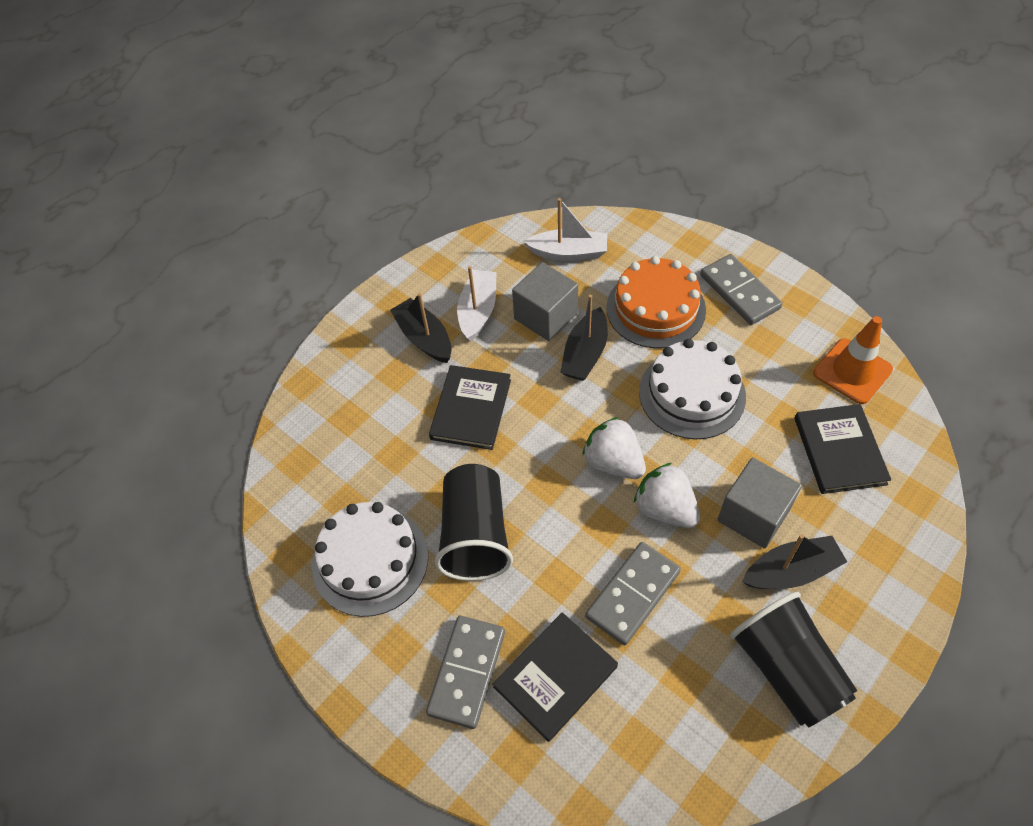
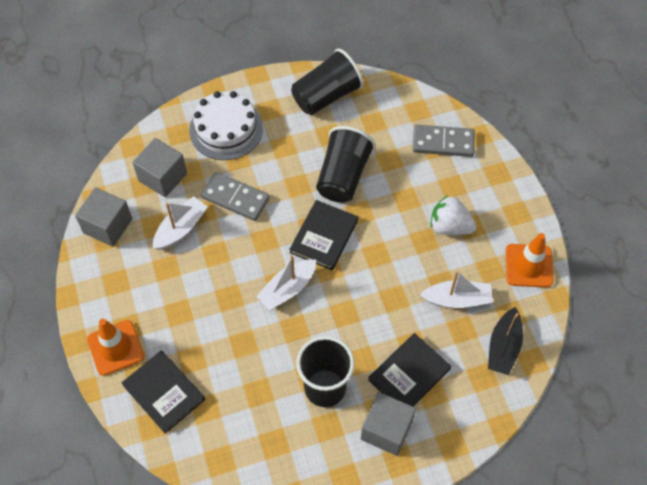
black boat: [390,293,451,363] [560,295,608,381] [742,534,847,589] = 3 -> [488,307,523,375] = 1
black cup: [435,464,513,581] [730,592,857,728] = 2 -> [291,48,364,115] [296,336,354,407] [316,126,376,203] = 3
grey cube: [512,262,578,341] [718,458,802,549] = 2 -> [75,187,132,247] [133,138,187,197] [361,392,416,456] = 3
grey domino: [426,616,505,729] [585,542,681,645] [700,254,782,325] = 3 -> [201,172,270,221] [413,125,475,157] = 2
orange cake: [606,256,706,349] = 1 -> none = 0
orange traffic cone: [813,316,893,404] = 1 -> [87,319,144,376] [505,233,554,288] = 2
white boat: [457,266,497,342] [523,198,607,261] = 2 -> [153,196,208,250] [256,255,316,310] [420,271,493,308] = 3
white cake: [312,502,428,617] [639,339,746,439] = 2 -> [189,91,263,160] = 1
white strawberry: [582,417,646,479] [634,463,700,528] = 2 -> [430,195,476,235] = 1

